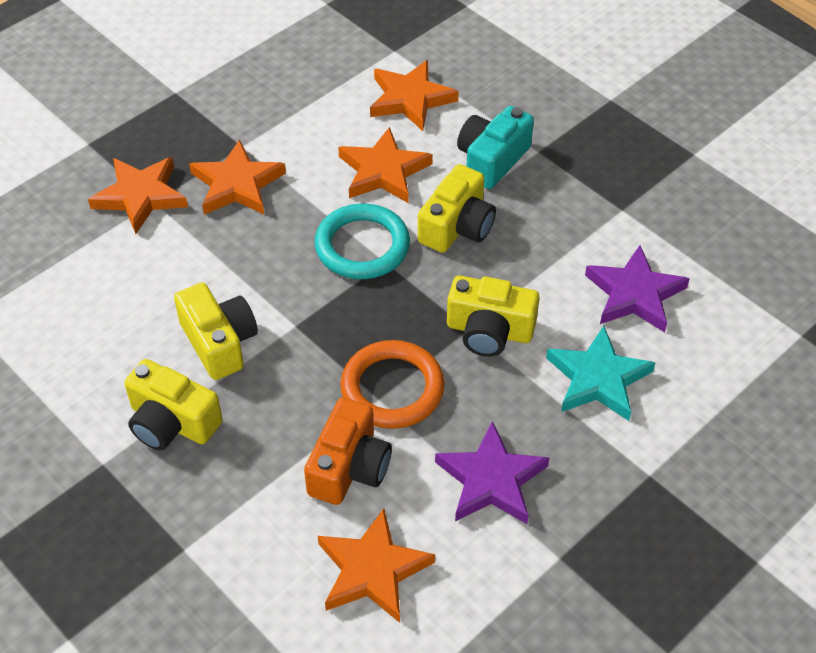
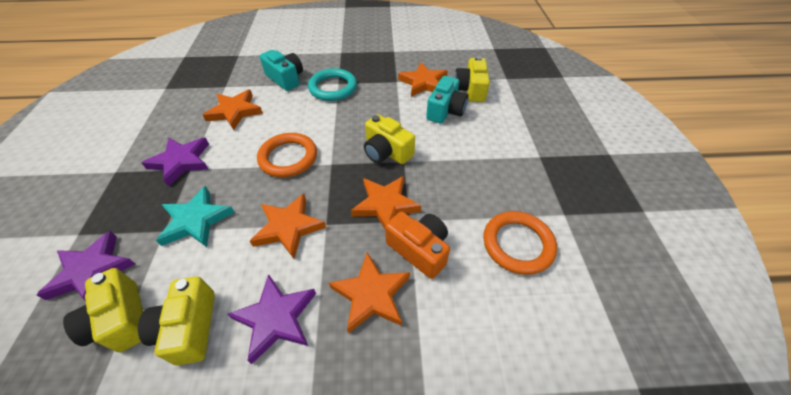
orange ring: [340,340,445,429] = 1 -> [257,133,317,177] [483,211,557,275] = 2
purple star: [435,421,549,524] [585,245,690,332] = 2 -> [37,231,135,302] [142,138,209,187] [227,274,316,364] = 3
turquoise camera: [457,106,534,189] = 1 -> [260,50,303,91] [426,76,468,124] = 2

